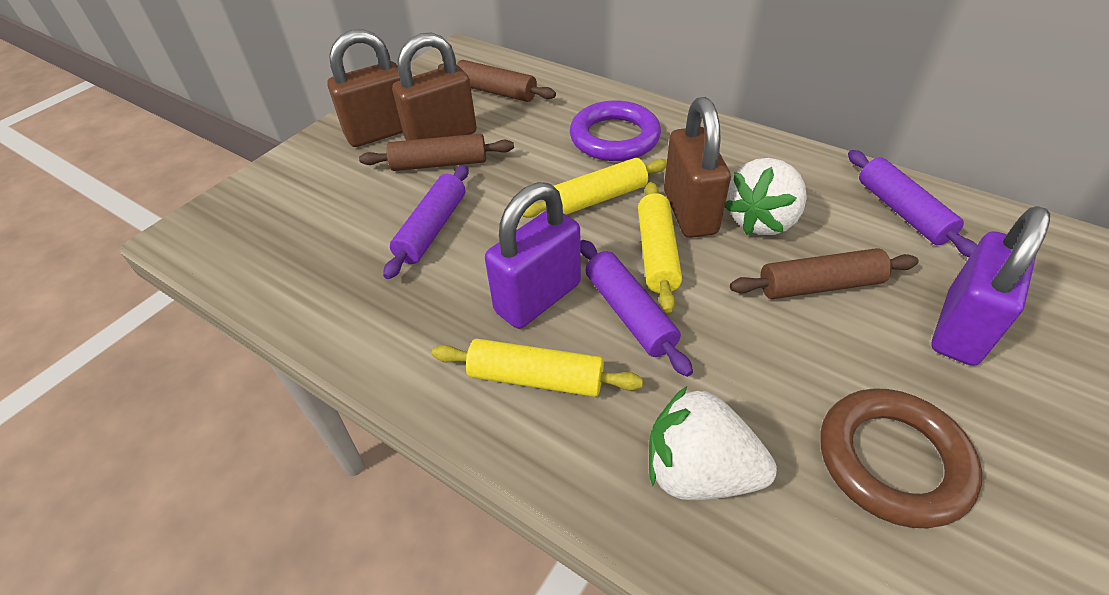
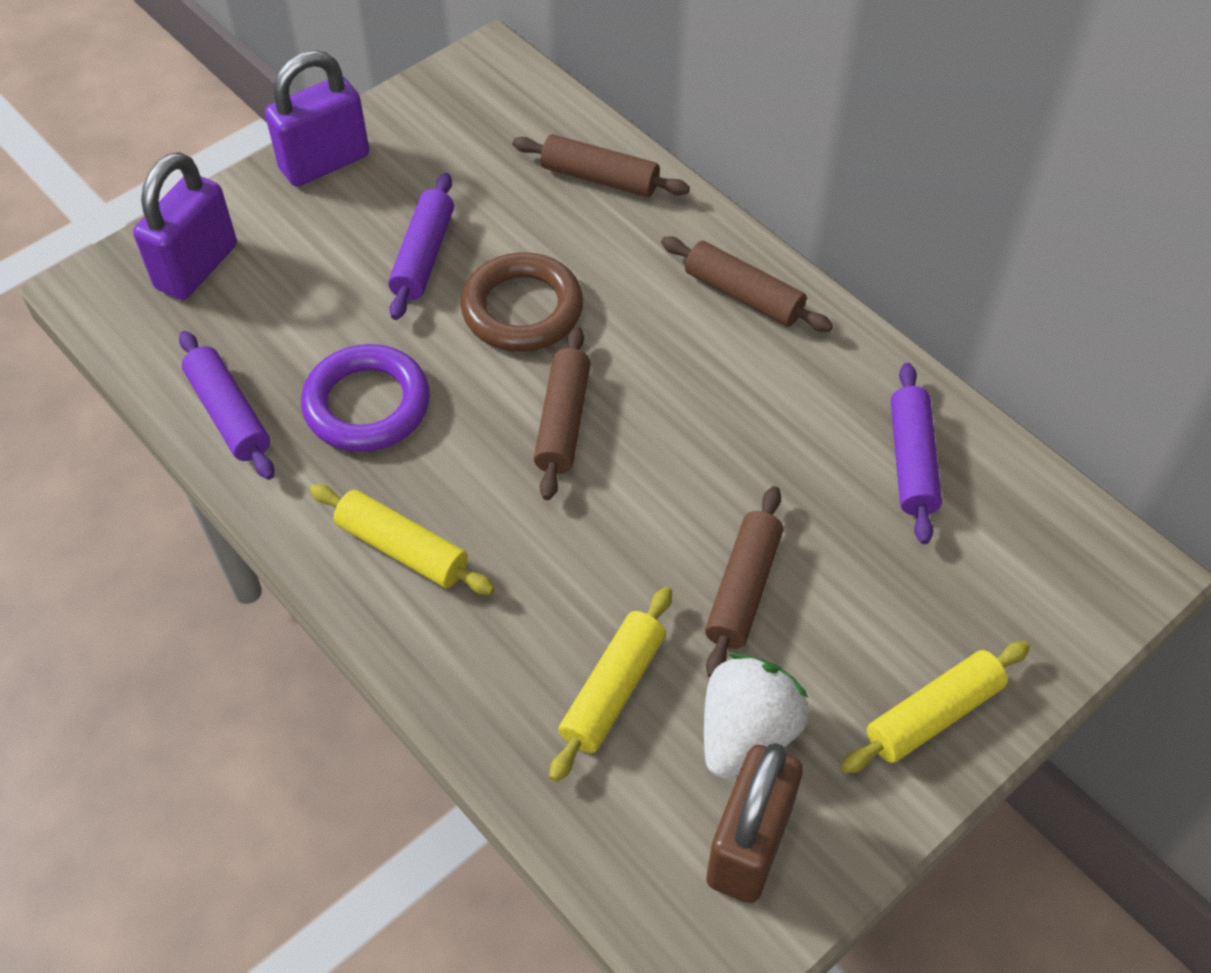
brown padlock: [327,29,403,147] [392,32,477,140] [664,97,731,238] = 3 -> [706,743,803,903] = 1
brown rolling pin: [359,134,514,171] [438,60,556,102] [730,248,919,299] = 3 -> [512,134,690,197] [534,326,591,500] [661,237,833,332] [705,486,783,678] = 4
white strawberry: [649,386,777,500] [725,158,807,235] = 2 -> [704,653,809,779] = 1

